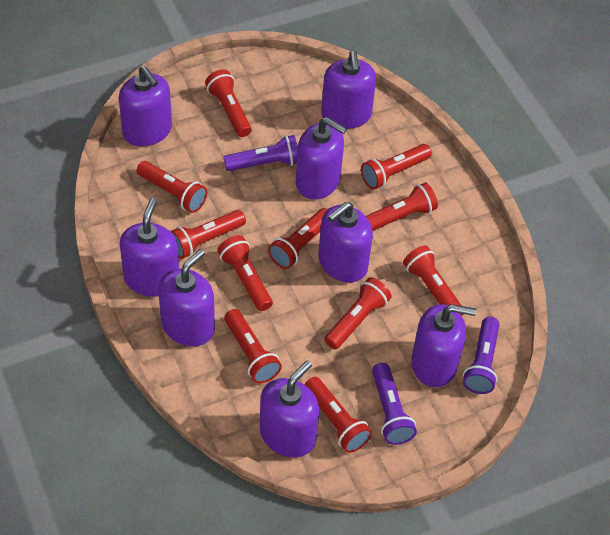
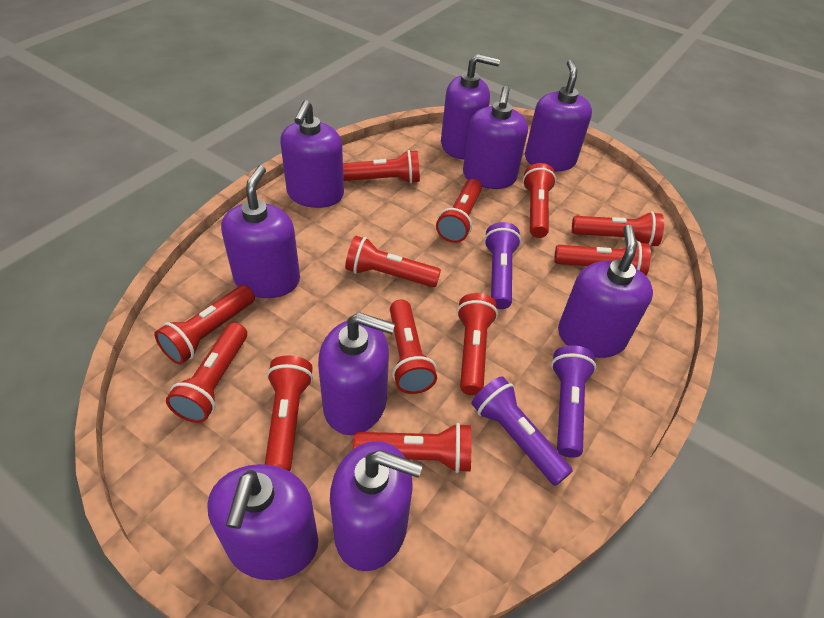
purple soap dispenser: [119,66,172,147] [120,198,179,297] [158,249,215,346] [260,360,319,458] [296,117,347,200] [318,202,373,283] [321,51,376,129] [411,304,476,387] = 8 -> [207,464,318,580] [221,165,300,298] [280,100,344,208] [318,312,395,435] [330,441,423,571] [441,54,500,159] [463,86,528,189] [525,60,592,171] [558,225,653,358] = 9
red flashlight: [137,161,207,213] [170,210,246,259] [205,69,252,137] [217,235,273,311] [224,309,282,383] [268,208,328,269] [305,377,372,453] [324,277,392,349] [361,144,432,189] [366,182,438,231] [403,245,463,316] = 11 -> [154,285,255,365] [166,323,247,423] [265,356,313,471] [343,150,420,184] [345,236,441,287] [353,423,471,473] [390,300,437,394] [436,179,482,243] [457,293,498,395] [523,163,556,238] [554,241,651,276] [572,211,664,246] = 12

